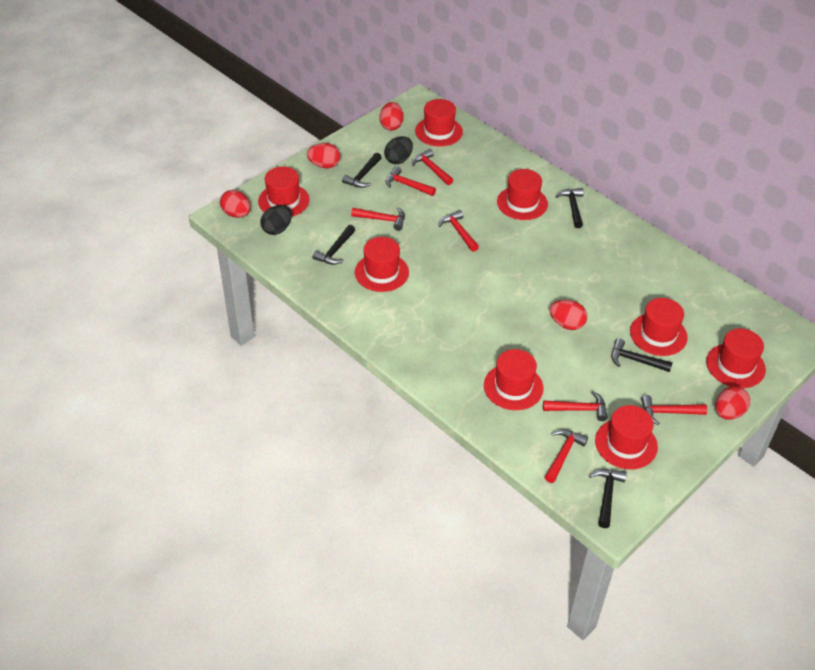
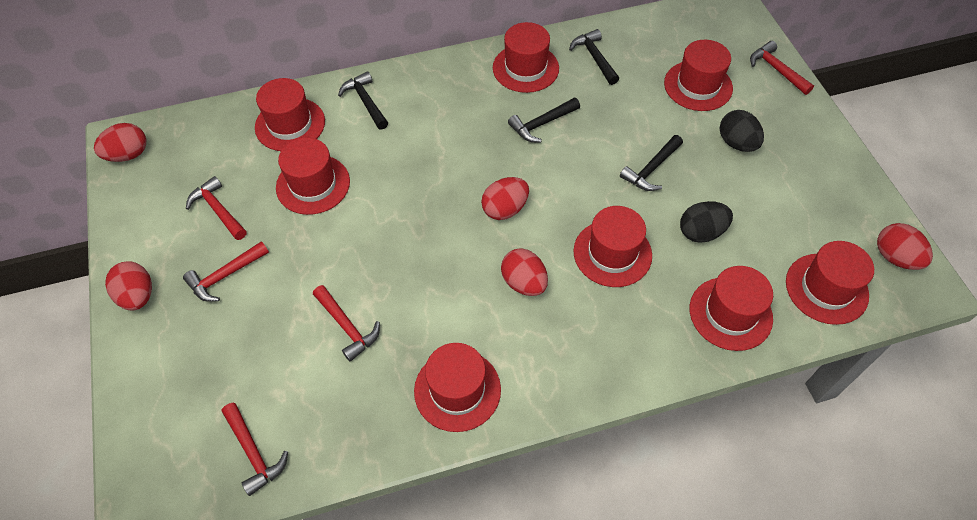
black hammer: [313,225,355,265] [342,153,382,188] [555,188,584,228] [589,469,627,528] [611,338,673,372] = 5 -> [338,71,388,130] [508,98,580,142] [569,29,619,85] [620,135,683,191] = 4
red hammer: [351,207,405,231] [385,166,436,196] [412,149,453,185] [438,210,479,252] [543,391,608,421] [545,429,588,483] [641,395,707,425] = 7 -> [183,241,269,302] [186,176,247,240] [222,403,288,496] [313,285,380,362] [750,41,814,95] = 5

